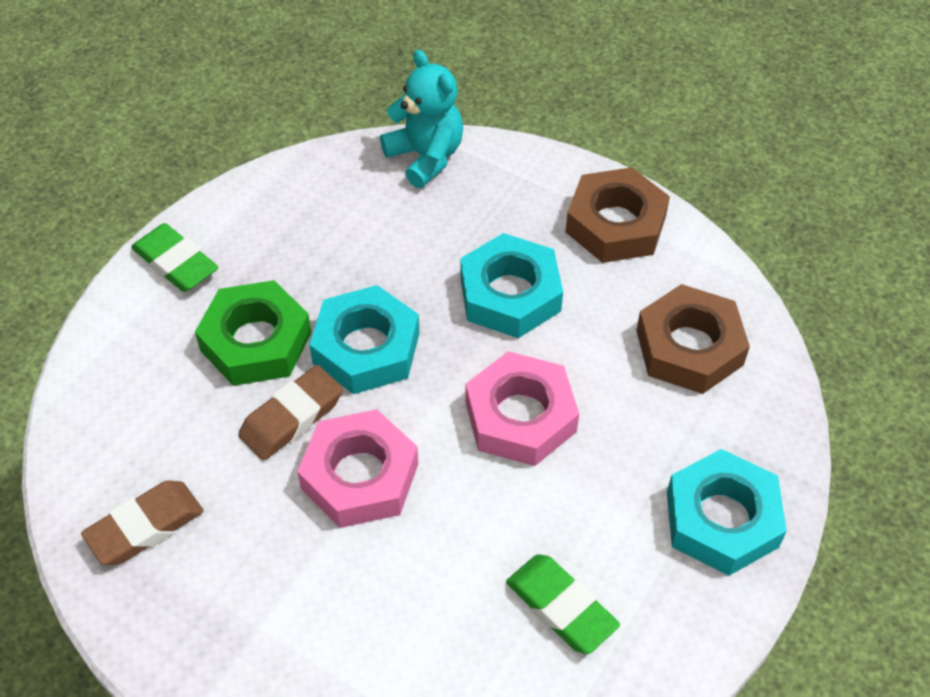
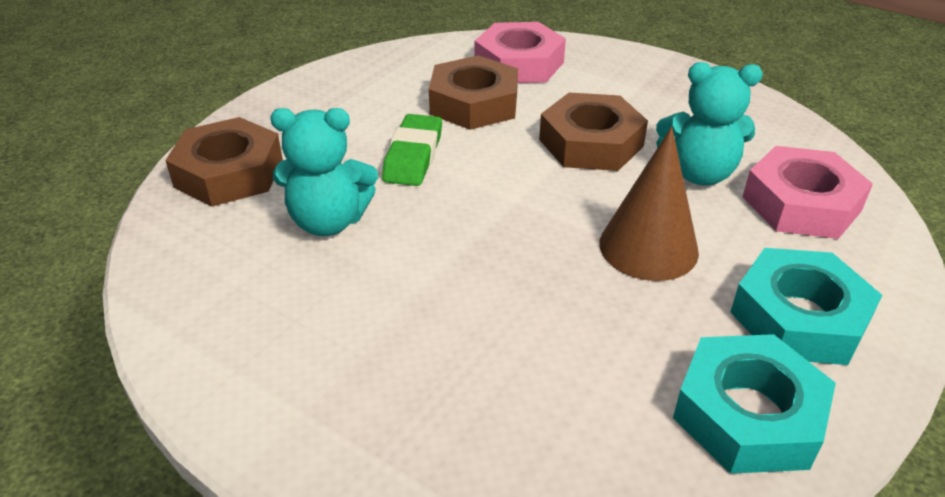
brown cone: none = 0 -> [599,127,699,281] = 1
brown eraser: [81,480,204,565] [238,365,343,460] = 2 -> none = 0
brown nut: [566,167,670,263] [636,284,750,394] = 2 -> [165,117,283,207] [429,55,518,130] [539,92,648,171] = 3
green eraser: [131,223,218,292] [506,554,620,654] = 2 -> [382,114,442,186] = 1
green nut: [195,280,311,386] = 1 -> none = 0
turquoise nut: [309,285,420,394] [460,233,563,338] [667,449,787,576] = 3 -> [673,334,836,474] [730,248,882,365] = 2
turquoise teddy bear: [380,50,463,188] = 1 -> [270,108,378,236] [656,62,763,186] = 2

